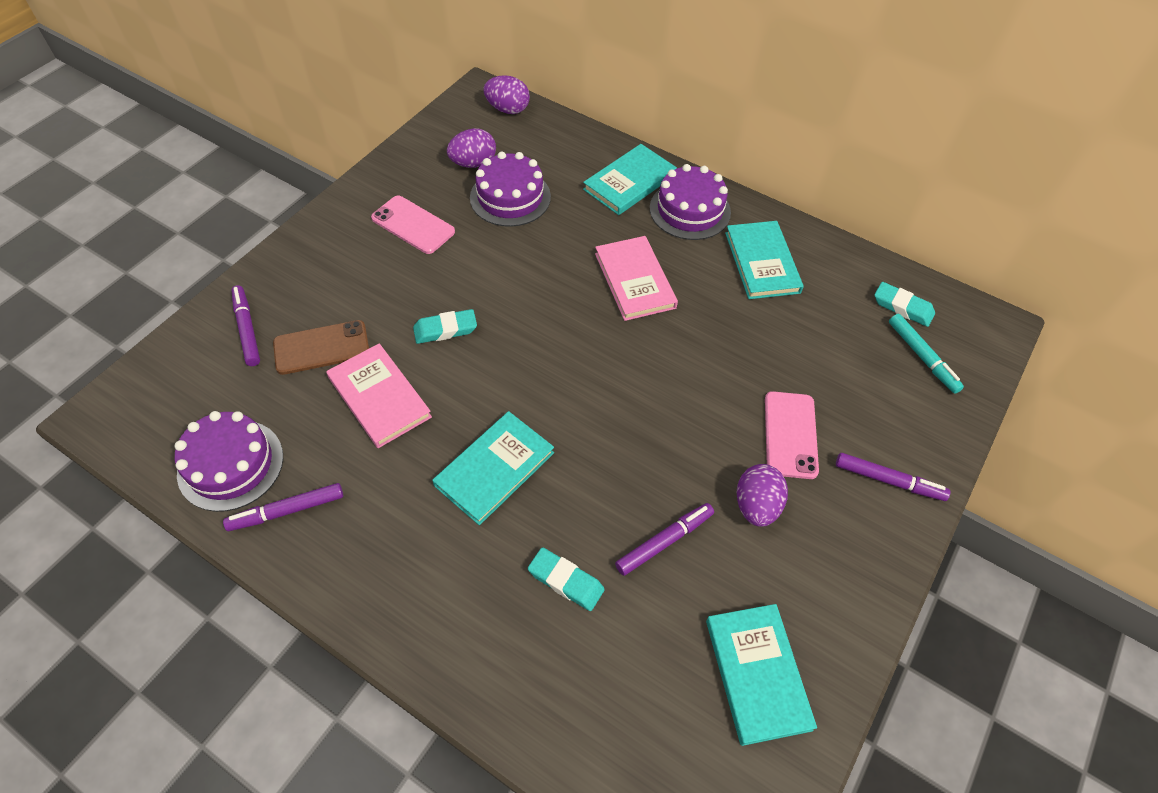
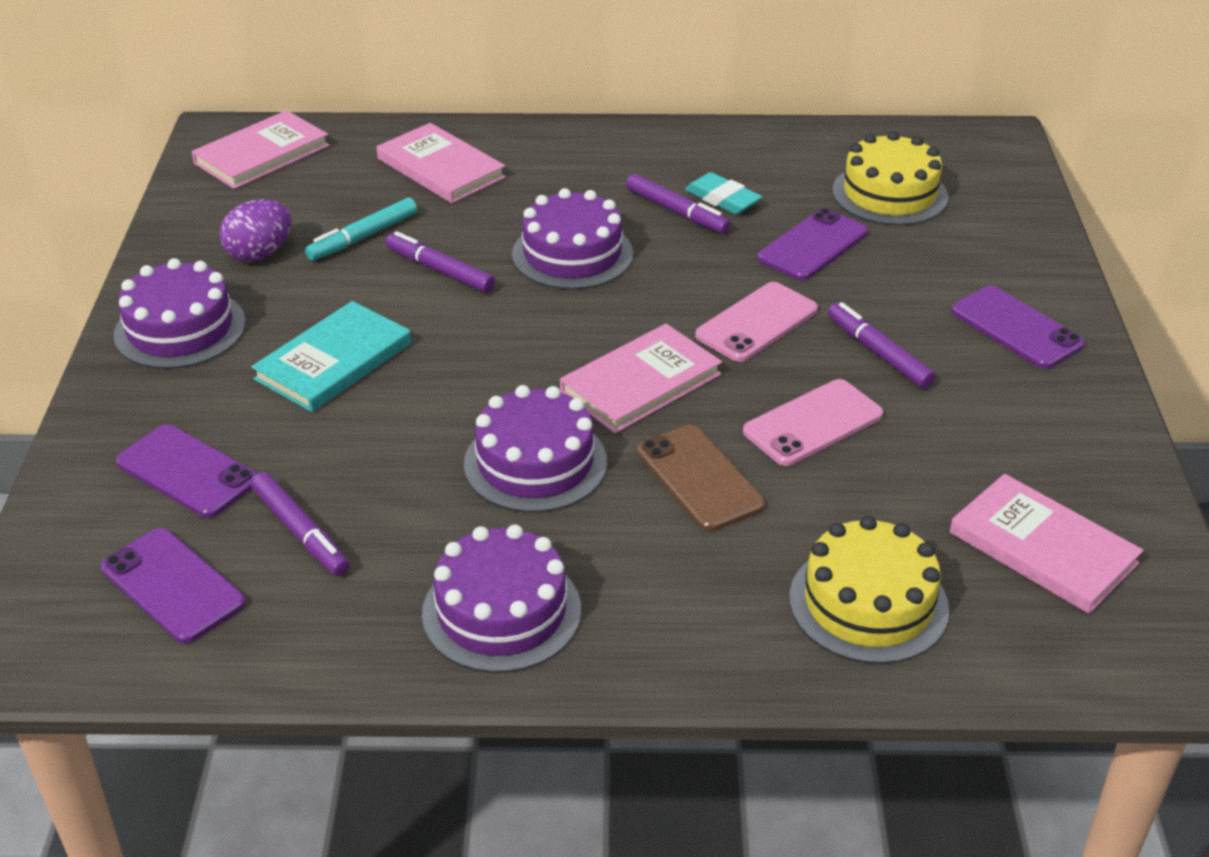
pink book: [326,343,432,448] [595,236,678,321] = 2 -> [192,110,329,189] [376,123,506,203] [560,324,722,433] [950,474,1143,614] = 4
purple cake: [175,411,283,512] [470,152,551,227] [650,164,731,240] = 3 -> [113,258,246,369] [422,524,581,673] [464,385,607,513] [512,188,633,290] = 4
purple egg: [447,128,496,168] [483,75,530,114] [737,464,788,527] = 3 -> [219,199,291,262] = 1
purple phone: none = 0 -> [101,528,246,643] [116,424,257,518] [758,208,868,280] [951,286,1085,369] = 4
turquoise book: [432,411,554,525] [583,144,677,215] [706,604,817,746] [725,221,804,299] = 4 -> [251,301,411,412] = 1
turquoise eraser: [413,309,477,344] [528,547,605,611] [874,282,935,327] = 3 -> [685,172,762,215] = 1
yellow cake: none = 0 -> [789,516,949,664] [832,131,948,226] = 2

